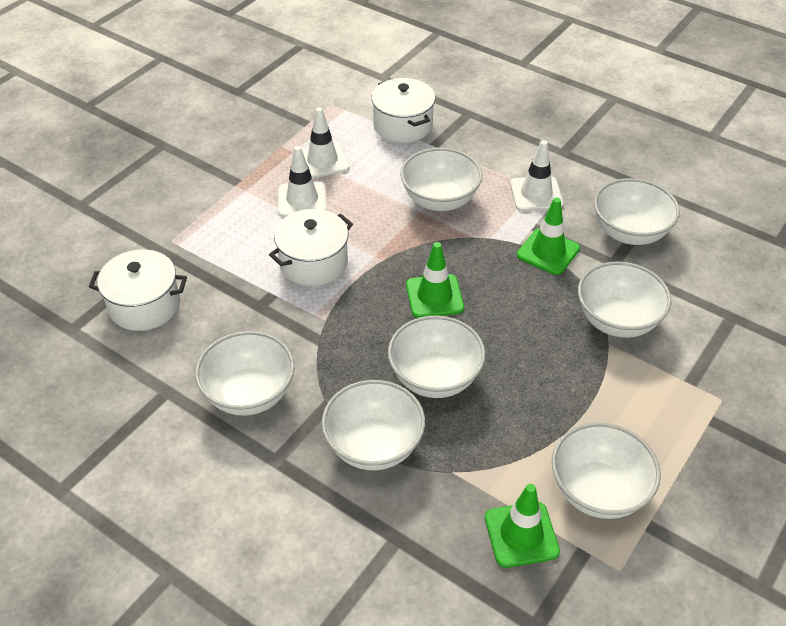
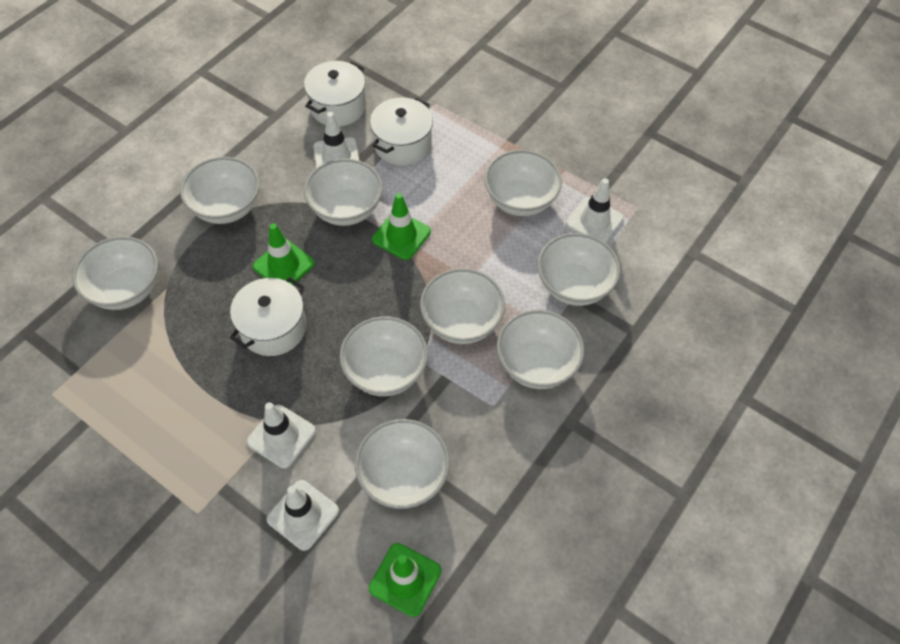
white bowl: [195,331,295,416] [322,380,425,470] [388,315,486,398] [400,148,482,211] [552,422,661,519] [578,261,672,338] [594,178,680,245] = 7 -> [72,236,158,310] [180,157,260,224] [304,159,383,226] [339,316,428,396] [355,419,450,509] [420,268,505,344] [484,150,562,216] [497,310,584,389] [538,233,620,306] = 9
white traffic cone: [278,146,327,217] [301,107,349,179] [510,140,563,211] = 3 -> [247,402,316,468] [266,480,339,551] [313,112,359,168] [566,178,624,243] = 4

